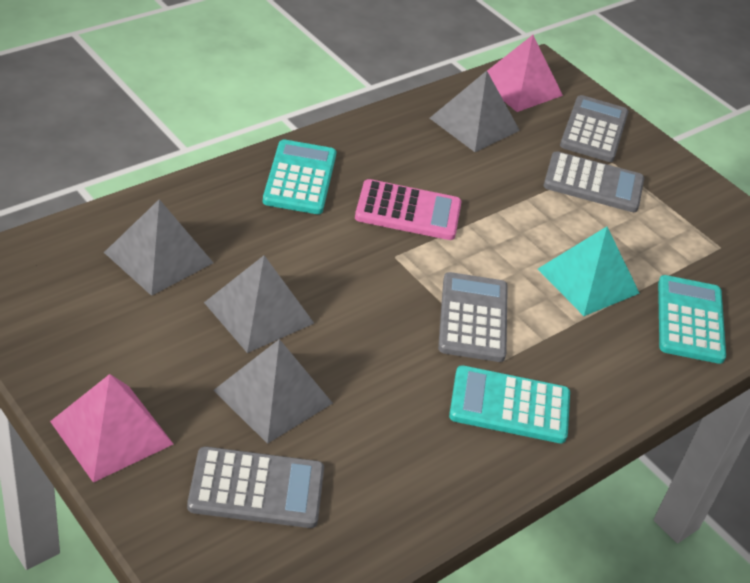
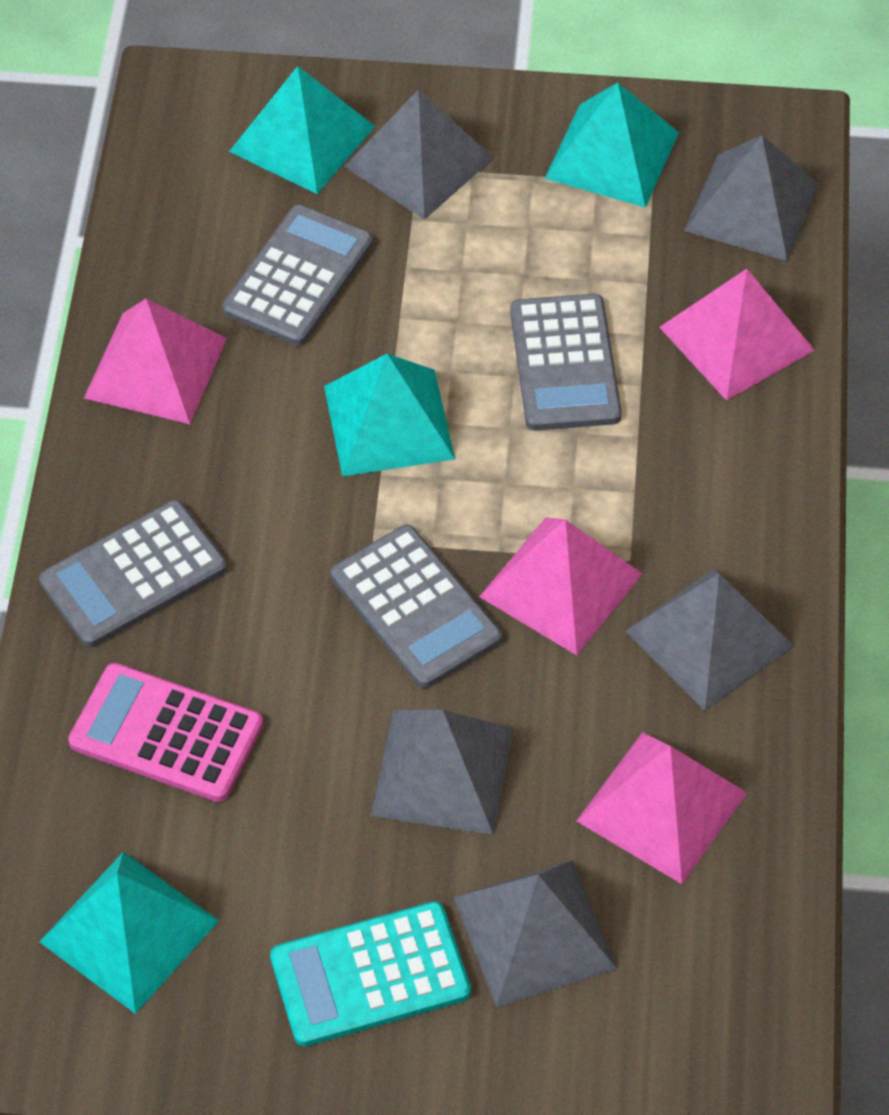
grey pyramid: [104,199,213,296] [204,255,314,353] [213,339,333,444] [430,71,520,152] = 4 -> [344,90,494,220] [371,710,513,835] [454,860,617,1008] [626,569,794,711] [684,135,819,261] = 5
pink pyramid: [50,374,173,483] [487,35,563,112] = 2 -> [84,298,227,424] [479,517,642,655] [577,732,747,884] [659,269,815,401] = 4
turquoise calculator: [263,140,336,214] [449,365,570,443] [658,275,726,364] = 3 -> [270,902,471,1047] = 1
turquoise pyramid: [538,227,640,316] = 1 -> [39,852,219,1014] [229,66,375,194] [324,354,455,477] [544,82,679,208] = 4

